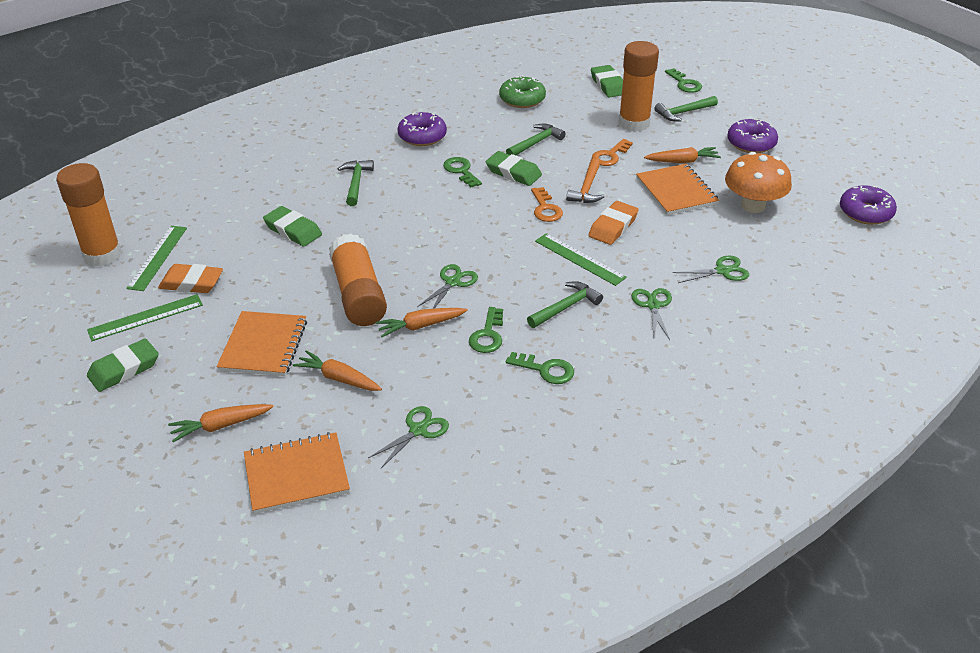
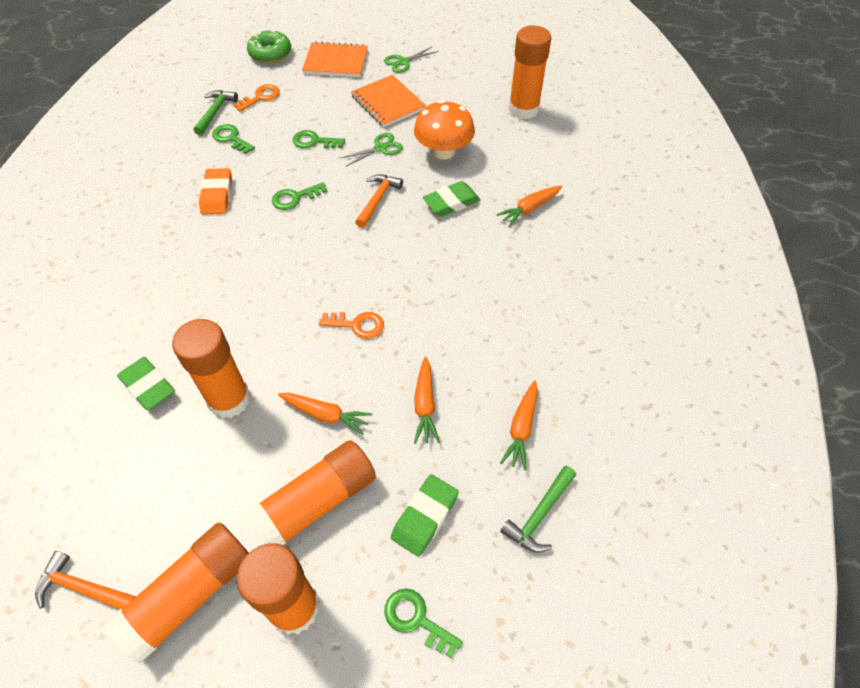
green eraser: [87,338,159,392] [263,206,322,247] [486,151,542,186] [591,65,623,98] = 4 -> [117,357,175,410] [391,474,459,557] [423,181,480,217] = 3
green hammer: [338,160,374,206] [506,124,566,155] [527,281,603,328] [654,96,718,121] = 4 -> [193,90,238,136] [500,466,576,553] = 2
green ruler: [87,294,203,341] [126,226,187,291] [535,233,627,286] = 3 -> none = 0
green scissors: [368,406,449,468] [417,264,478,309] [631,288,672,340] [673,255,749,283] = 4 -> [339,133,403,166] [384,46,439,73] = 2
orange eraser: [158,264,223,293] [588,201,638,245] = 2 -> [199,168,232,214] = 1
orange glue stick: [56,163,122,267] [329,234,387,326] [618,41,659,132] = 3 -> [104,523,249,664] [172,319,251,418] [237,543,320,635] [244,440,376,545] [509,26,551,120] = 5
orange hammer: [566,158,605,203] = 1 -> [35,551,136,610] [355,174,403,228] = 2
orange notebook: [217,311,307,376] [244,432,350,514] [636,164,719,215] = 3 -> [302,41,368,77] [351,75,426,127] = 2
purple donut: [397,112,447,146] [727,119,778,153] [840,185,897,225] = 3 -> none = 0

